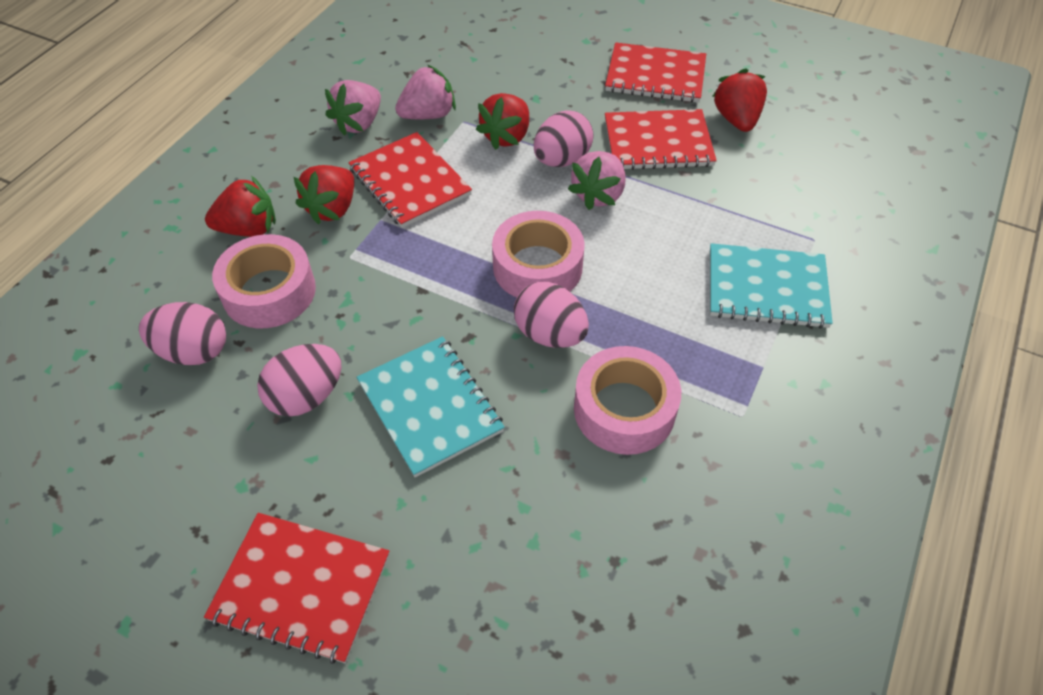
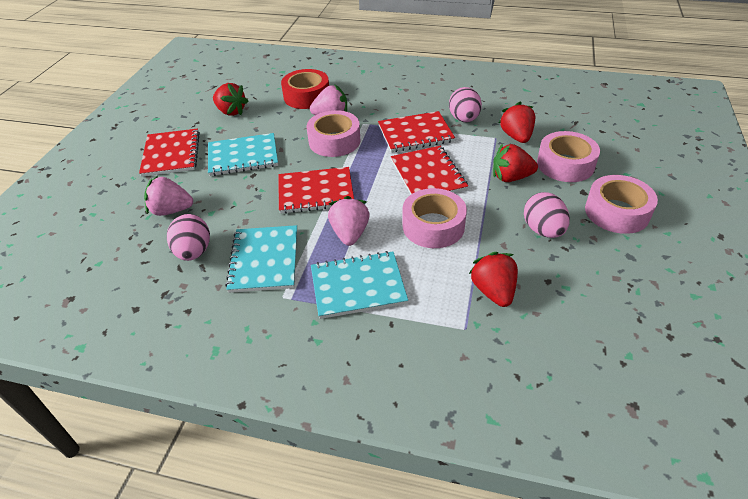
pink egg: [139,302,226,365] [257,344,341,417] [514,282,589,348] [534,110,594,167] = 4 -> [167,214,210,261] [449,87,482,122] [524,192,570,238] = 3
pink tape: [212,234,316,328] [492,211,585,298] [574,346,681,455] = 3 -> [307,110,361,157] [403,188,467,248] [537,131,600,182] [585,175,658,234] = 4
red tape: none = 0 -> [281,69,329,109] = 1
turquoise notebook: [357,336,505,477] [710,243,833,329] = 2 -> [208,133,278,176] [225,225,297,293] [311,251,408,319] = 3

